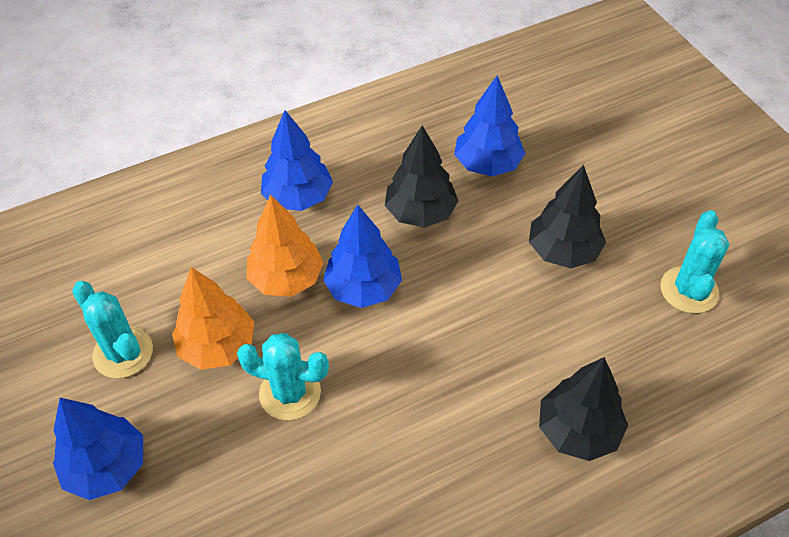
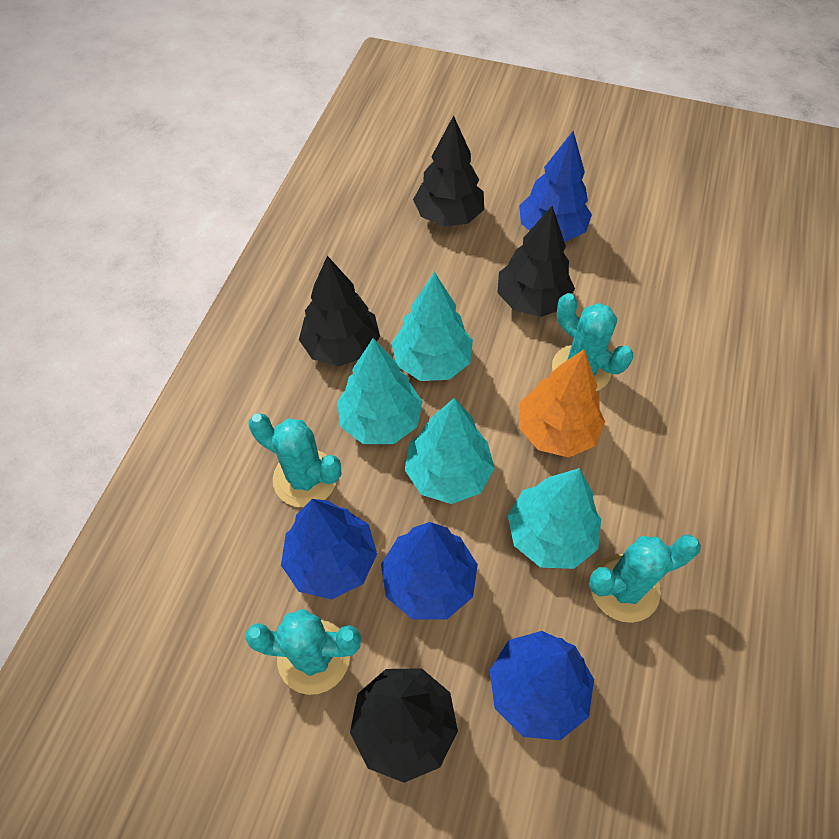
black tree: [385,125,458,228] [529,165,606,268] [539,357,628,461] = 3 -> [299,256,380,366] [350,668,458,783] [413,115,484,227] [497,206,575,317] = 4
orange tree: [172,267,254,370] [246,195,324,297] = 2 -> [519,350,605,458] = 1
turquoise cactus: [72,281,153,378] [237,333,329,420] [660,210,729,313] = 3 -> [245,609,361,695] [249,413,341,507] [552,293,633,391] [589,535,701,623] = 4
turquoise tree: none = 0 -> [337,338,423,444] [391,272,473,381] [405,398,495,504] [508,468,601,569] = 4

